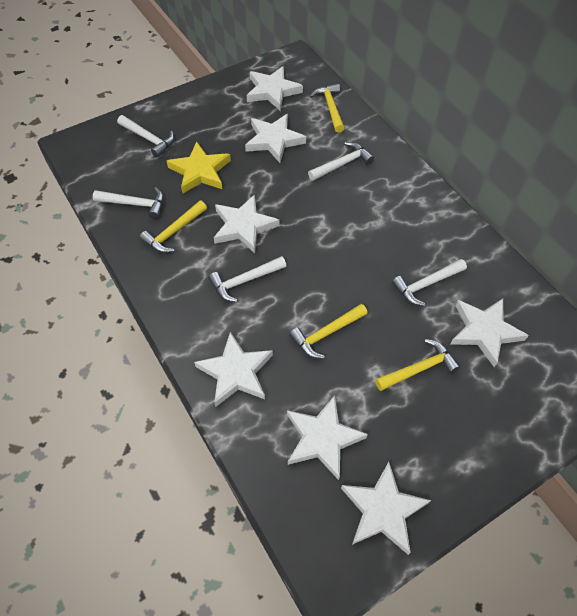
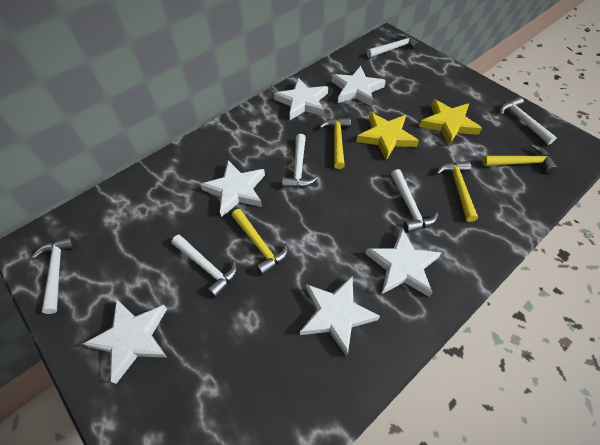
white hammer: [93,187,164,219] [117,115,174,157] [208,256,286,302] [308,142,374,181] [392,259,467,306] = 5 -> [32,237,76,314] [172,235,238,297] [282,134,318,188] [367,33,420,58] [391,169,438,233] [500,97,557,145] = 6
white star: [194,332,273,407] [214,194,280,253] [245,114,306,163] [247,66,303,111] [287,395,368,480] [341,462,431,555] [451,298,529,367] = 7 -> [83,300,167,384] [200,160,265,217] [274,78,328,120] [300,276,380,357] [332,66,386,107] [366,228,442,297] = 6
yellow star: [167,141,231,194] = 1 -> [356,112,419,160] [419,99,482,146] = 2

